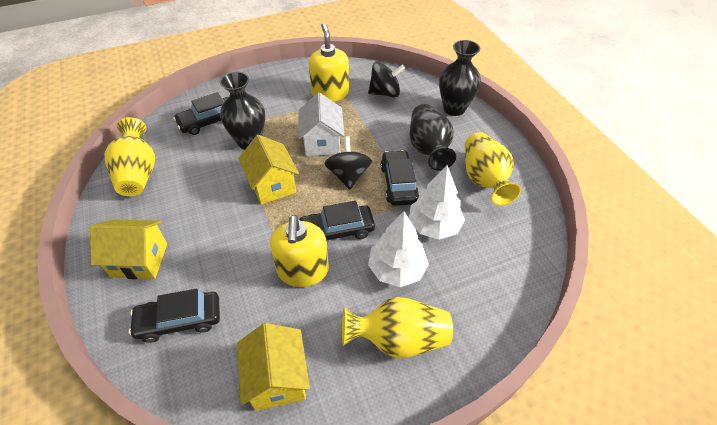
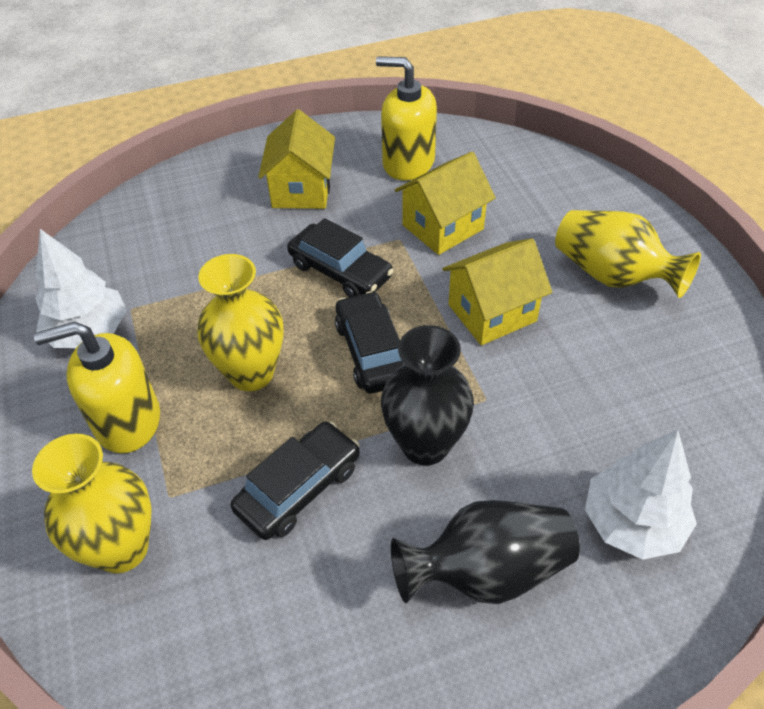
black car: [129,289,220,343] [173,92,228,135] [299,201,375,240] [381,150,419,206] = 4 -> [231,421,360,540] [287,218,394,297] [335,291,404,393] = 3
black spinning top: [324,136,372,190] [368,62,405,98] = 2 -> none = 0
black vase: [220,72,265,150] [410,104,456,171] [439,40,481,116] = 3 -> [381,325,474,466] [391,500,580,604] = 2
white house: [298,93,344,156] = 1 -> none = 0

